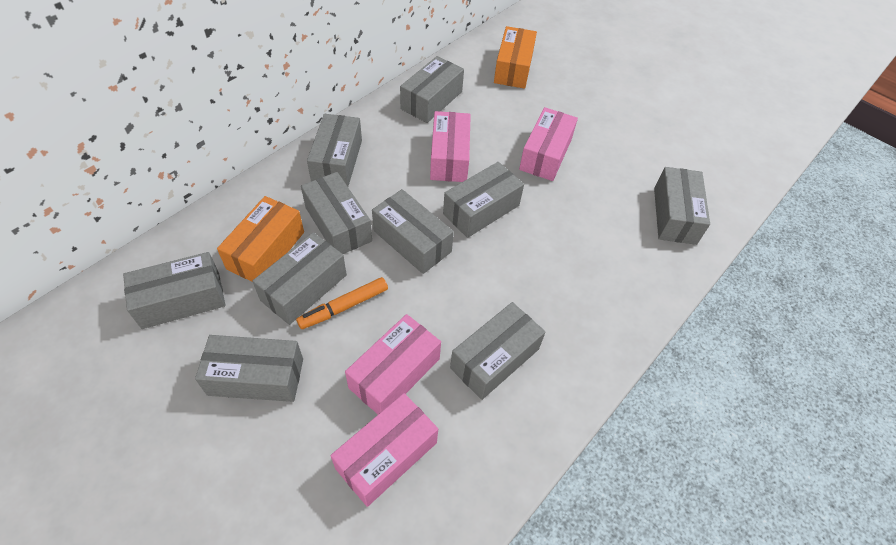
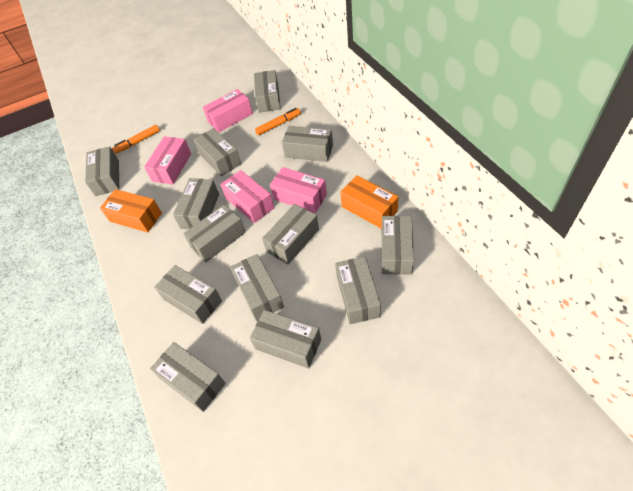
grey box: [123,252,226,329] [195,335,303,402] [252,232,347,325] [301,172,372,254] [307,114,362,186] [372,189,454,274] [400,56,464,123] [443,162,524,238] [450,302,545,400] [654,167,710,245] = 10 -> [85,146,119,196] [150,342,226,412] [154,265,222,324] [173,178,219,229] [183,204,246,262] [193,128,241,176] [230,254,284,321] [250,310,321,369] [254,70,281,113] [262,204,319,265] [282,126,333,162] [335,256,381,324] [382,216,414,275] = 13
orange marker: [296,277,388,329] = 1 -> [112,125,160,154] [255,108,301,135] = 2

